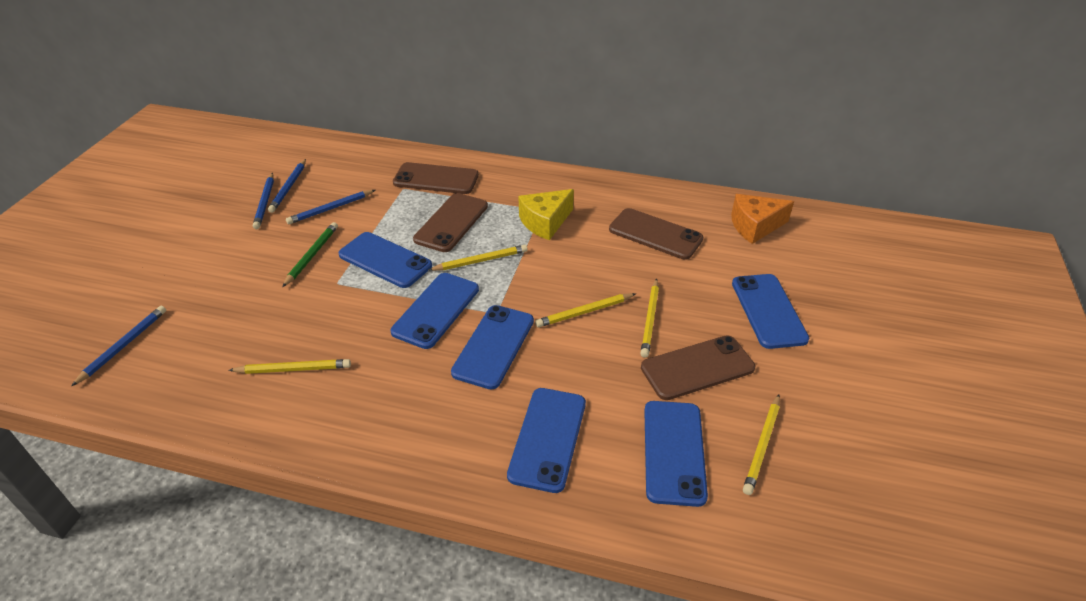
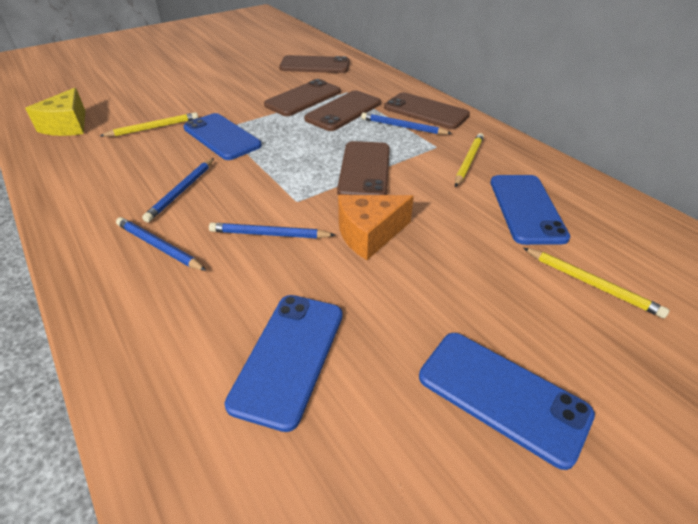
blue phone: [339,232,432,288] [391,273,479,349] [451,305,534,390] [507,388,586,493] [644,401,708,507] [732,274,809,349] = 6 -> [183,113,262,160] [225,295,343,432] [419,333,595,470] [490,175,570,245] = 4
brown phone: [393,162,479,194] [413,193,488,252] [609,208,703,260] [641,335,755,400] = 4 -> [264,79,341,116] [279,55,350,73] [304,90,381,131] [337,141,390,195] [384,92,470,129] = 5
green pencil: [282,222,338,287] = 1 -> none = 0
yellow pencil: [228,359,351,374] [428,245,528,271] [535,293,636,327] [640,279,659,358] [743,395,780,495] = 5 -> [100,112,198,137] [455,133,484,187] [523,248,670,318] = 3

